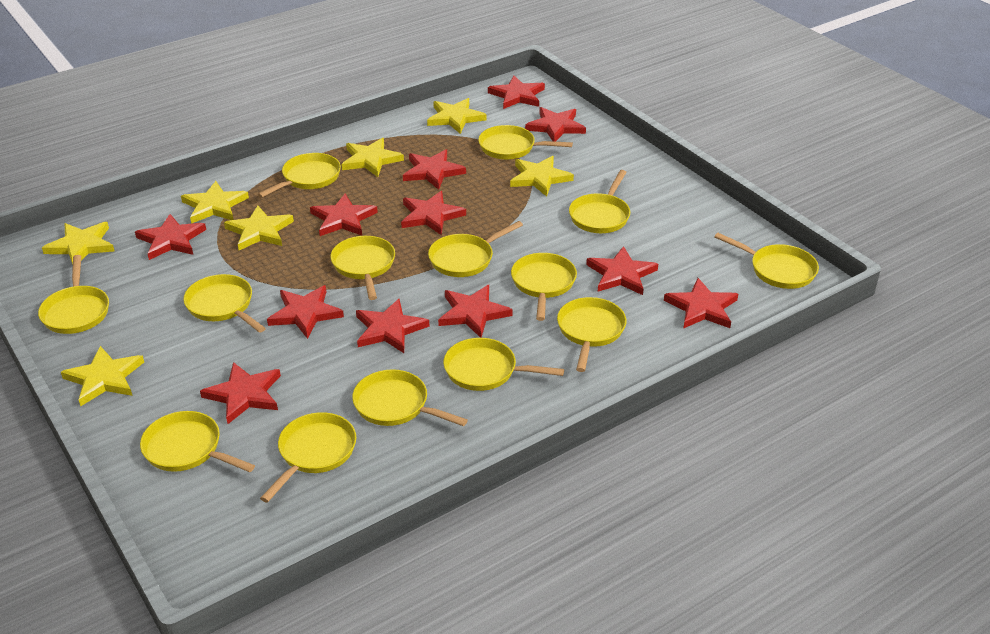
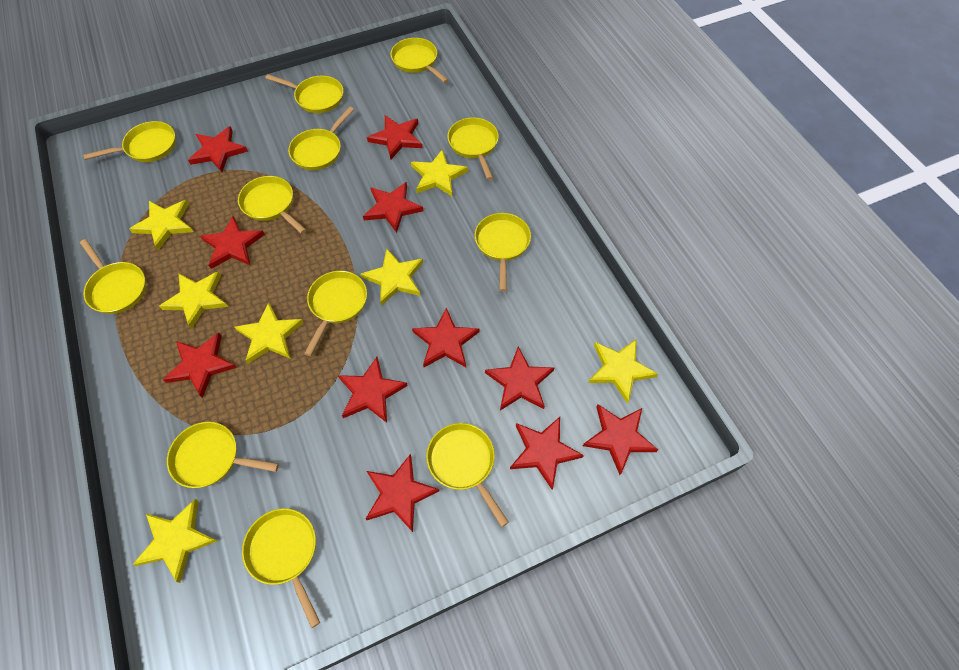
red star: [135,214,206,260] [200,362,281,424] [267,285,344,339] [310,194,378,236] [356,299,429,353] [401,191,466,235] [403,149,466,190] [438,285,513,338] [488,76,545,109] [525,107,586,142] [586,246,658,295] [664,278,738,329] = 12 -> [163,332,237,398] [188,126,248,172] [200,216,265,269] [338,357,408,423] [363,182,423,233] [366,454,439,532] [367,115,422,159] [412,308,479,367] [485,347,554,411] [510,417,584,489] [583,405,658,475] = 11
yellow pan: [38,255,109,334] [140,411,255,472] [183,274,266,333] [258,153,341,198] [260,412,356,502] [330,236,395,300] [352,369,468,426] [428,221,523,277] [443,338,564,391] [478,125,573,159] [511,253,577,321] [557,297,626,372] [569,170,630,233] [714,233,819,289] = 14 -> [80,239,146,314] [83,121,176,162] [167,422,279,488] [238,176,306,234] [242,508,320,628] [265,74,343,113] [288,107,354,170] [304,271,367,356] [391,38,448,83] [426,423,509,527] [447,117,499,180] [475,213,531,291] = 12

